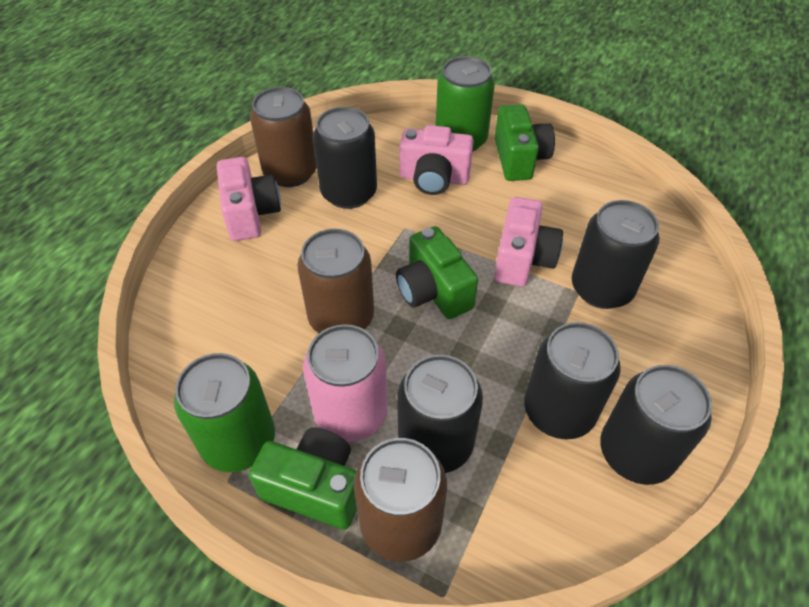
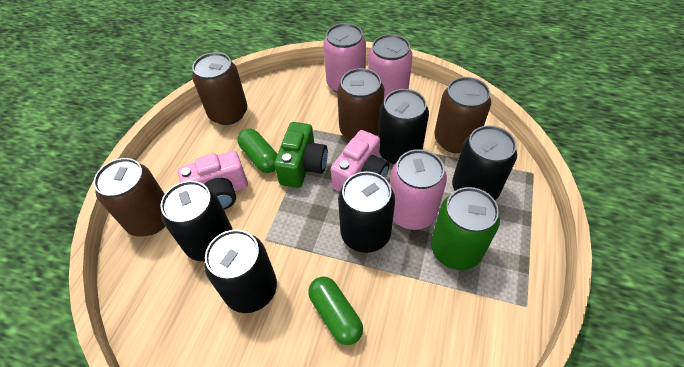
brown can: [250,87,317,187] [297,229,374,333] [354,438,447,562] = 3 -> [93,158,165,237] [192,52,247,125] [337,68,384,141] [434,77,491,153] = 4
green camera: [249,427,357,530] [396,226,478,319] [494,104,555,181] = 3 -> [274,122,328,188] = 1
green can: [174,353,275,472] [435,56,495,151] = 2 -> [431,187,500,270] = 1
green capsule: none = 0 -> [238,128,277,173] [308,276,363,345] = 2
pink camera: [217,157,281,241] [400,125,474,195] [494,197,563,287] = 3 -> [178,151,248,210] [331,130,389,192] = 2
pink can: [303,324,388,442] = 1 -> [323,23,366,93] [368,34,413,100] [390,149,447,230] = 3

